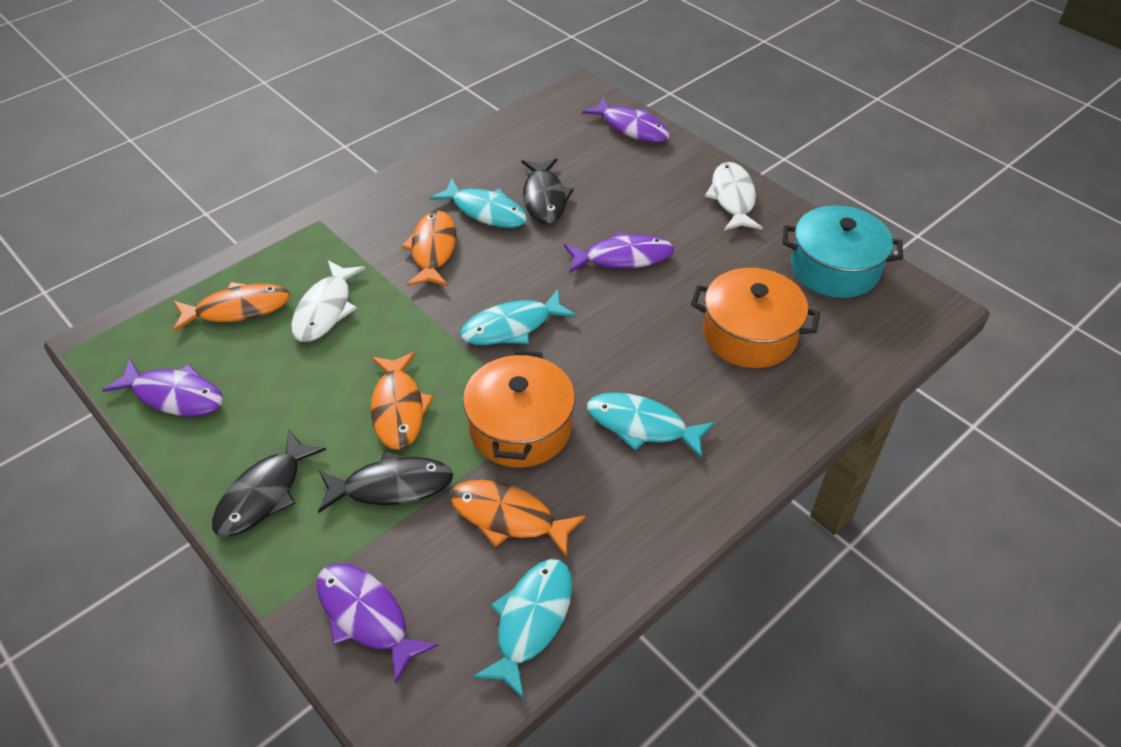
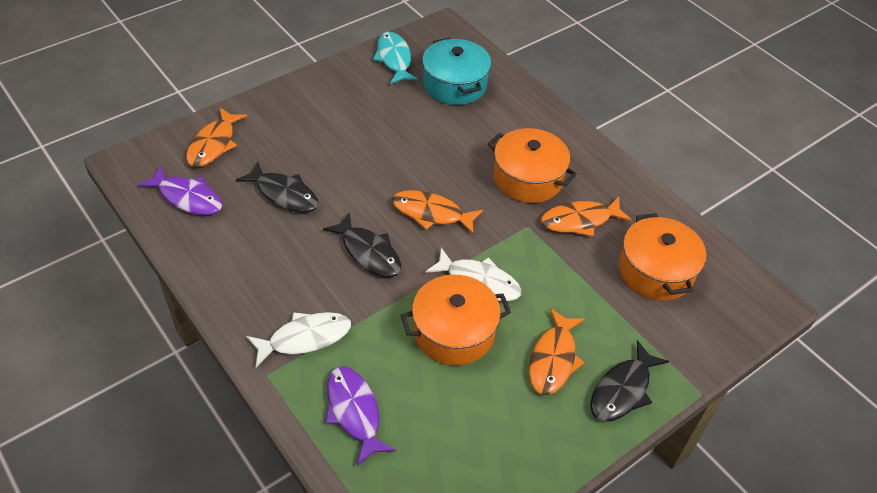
orange pot: [463,350,575,468] [691,268,820,368] = 2 -> [401,275,511,366] [488,128,577,203] [619,213,706,301] = 3
purple fish: [102,359,224,416] [316,563,439,683] [564,232,674,273] [582,97,670,143] = 4 -> [138,166,222,215] [325,366,396,466] = 2
turquoise fish: [430,178,528,228] [460,289,576,345] [473,559,573,699] [587,392,715,459] = 4 -> [373,32,418,84] = 1

